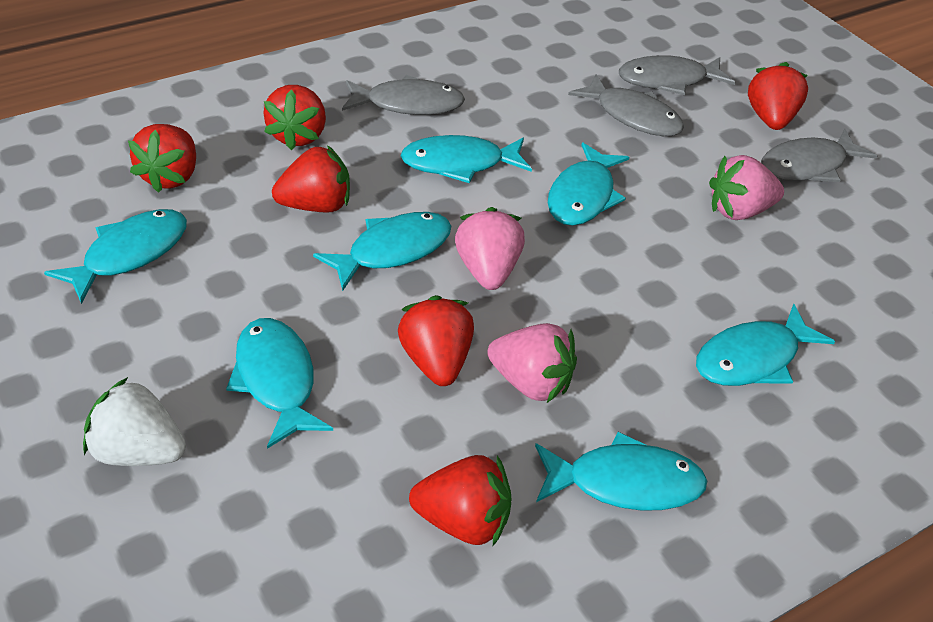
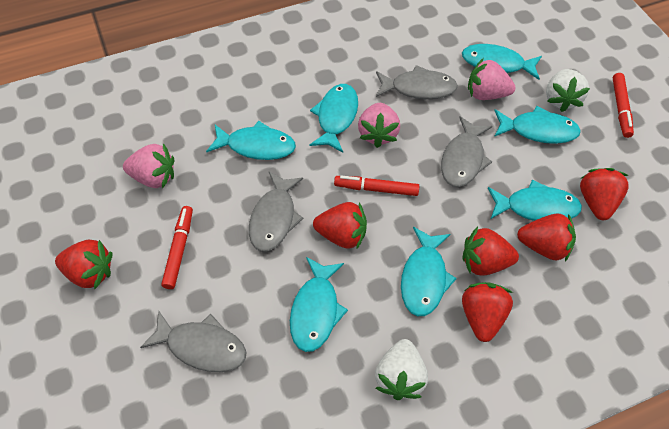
red marker: none = 0 -> [161,206,193,289] [334,175,419,196] [613,73,634,138] = 3
white strawberry: [83,377,186,466] = 1 -> [375,339,428,400] [546,69,590,112] = 2

